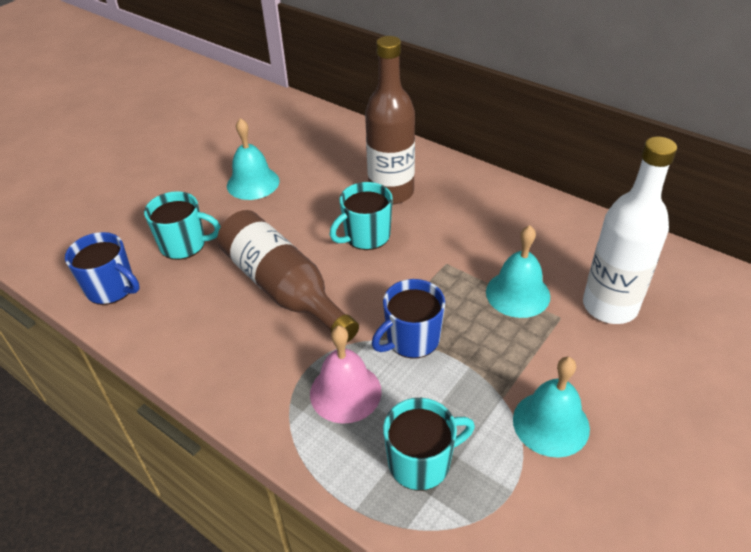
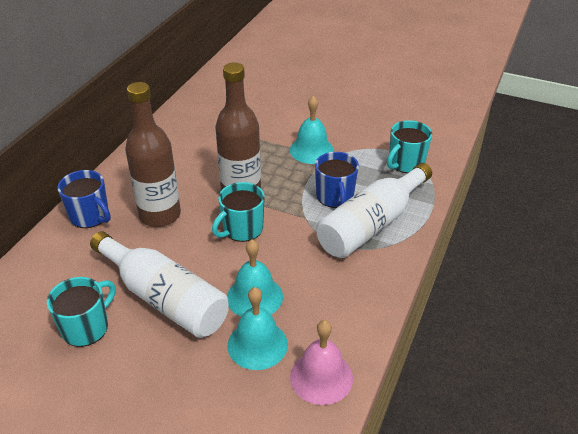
white bottle: [583,136,677,324] = 1 -> [90,231,229,338] [316,163,432,258] = 2

